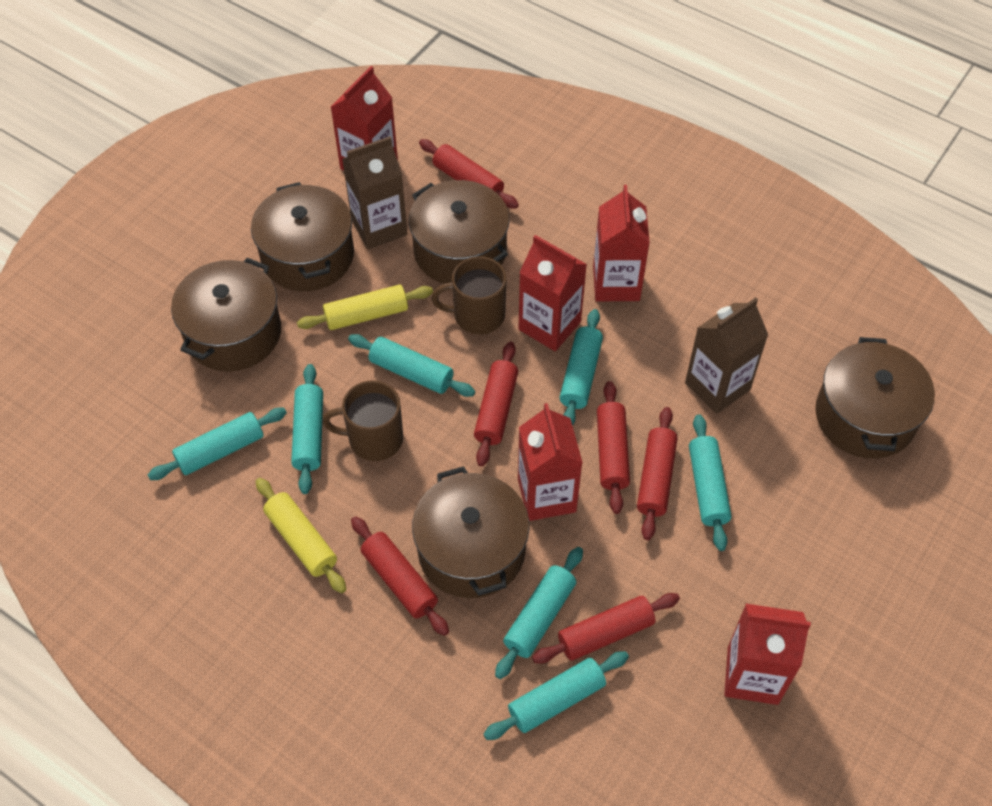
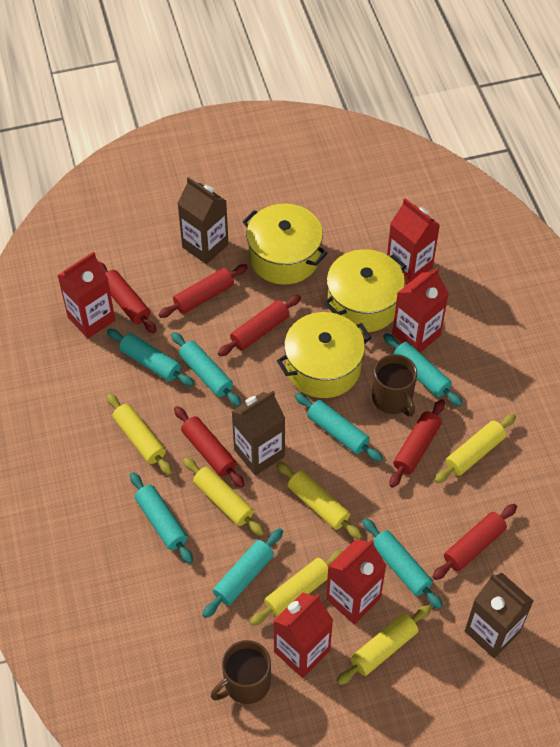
brown carton: [342,136,407,249] [685,297,768,414] = 2 -> [177,177,229,264] [231,391,285,476] [465,573,534,658] = 3
brown pot: [171,258,281,372] [251,182,354,291] [409,180,509,284] [412,466,529,598] [815,337,935,459] = 5 -> none = 0
yellow pot: none = 0 -> [243,204,328,285] [277,312,372,398] [324,249,406,332] = 3
yellow rolling pin: [255,478,346,593] [297,285,433,330] = 2 -> [107,393,172,475] [183,457,264,536] [250,550,343,626] [276,462,362,539] [336,605,431,685] [434,414,516,483] = 6

